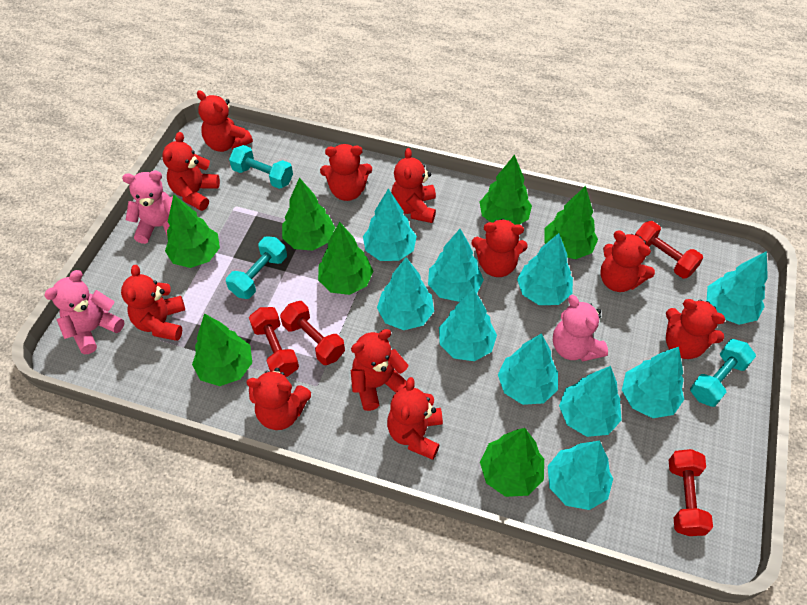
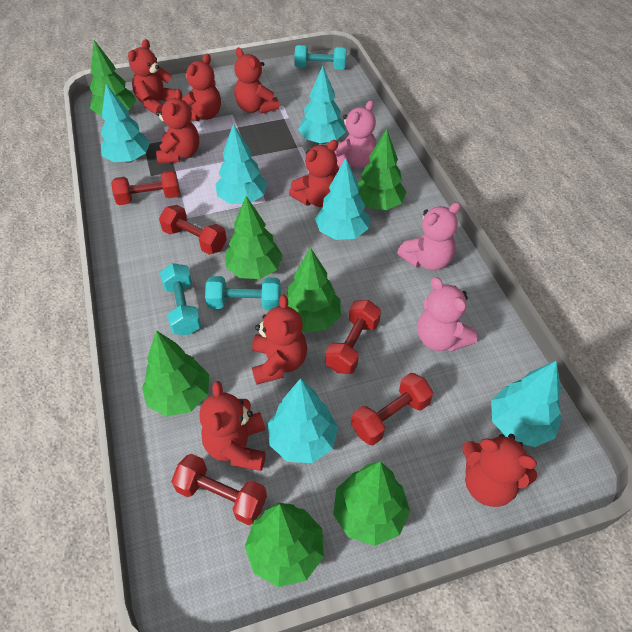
red dumbbell: [249,307,299,377] [280,301,345,365] [635,221,703,278] [669,449,713,536] = 4 -> [111,170,180,205] [159,205,227,255] [171,454,267,525] [325,300,381,374] [351,373,433,445] = 5
red teddy bear: [121,265,185,341] [162,132,220,211] [197,90,253,152] [246,368,311,430] [320,144,372,201] [351,329,408,411] [387,377,443,460] [391,148,436,223] [471,219,528,277] [600,231,655,292] [666,299,726,359] = 11 -> [128,39,177,116] [156,89,199,164] [182,54,221,121] [199,381,266,471] [234,48,279,114] [252,295,307,385] [289,140,339,207] [462,434,537,507] = 8
turquoise tree: [363,188,417,261] [377,257,434,330] [428,229,484,302] [439,289,497,361] [498,333,558,405] [517,233,573,305] [548,441,613,510] [559,366,622,437] [622,347,684,418] [707,251,768,325] = 10 -> [101,84,150,163] [215,124,268,204] [268,378,338,463] [298,66,346,144] [315,158,369,240] [491,361,562,447] = 6

